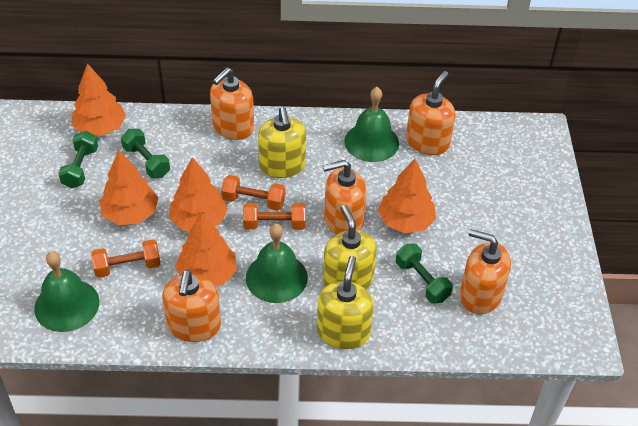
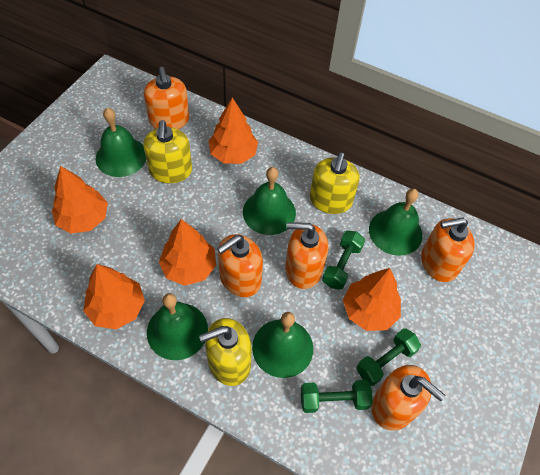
green bell: [34,251,99,332] [246,224,308,303] [345,87,399,162] = 3 -> [96,108,146,177] [147,293,208,360] [243,167,296,235] [252,312,313,378] [369,189,422,256] = 5
orange dumbbell: [91,239,161,278] [221,175,285,211] [243,203,306,230] = 3 -> none = 0

